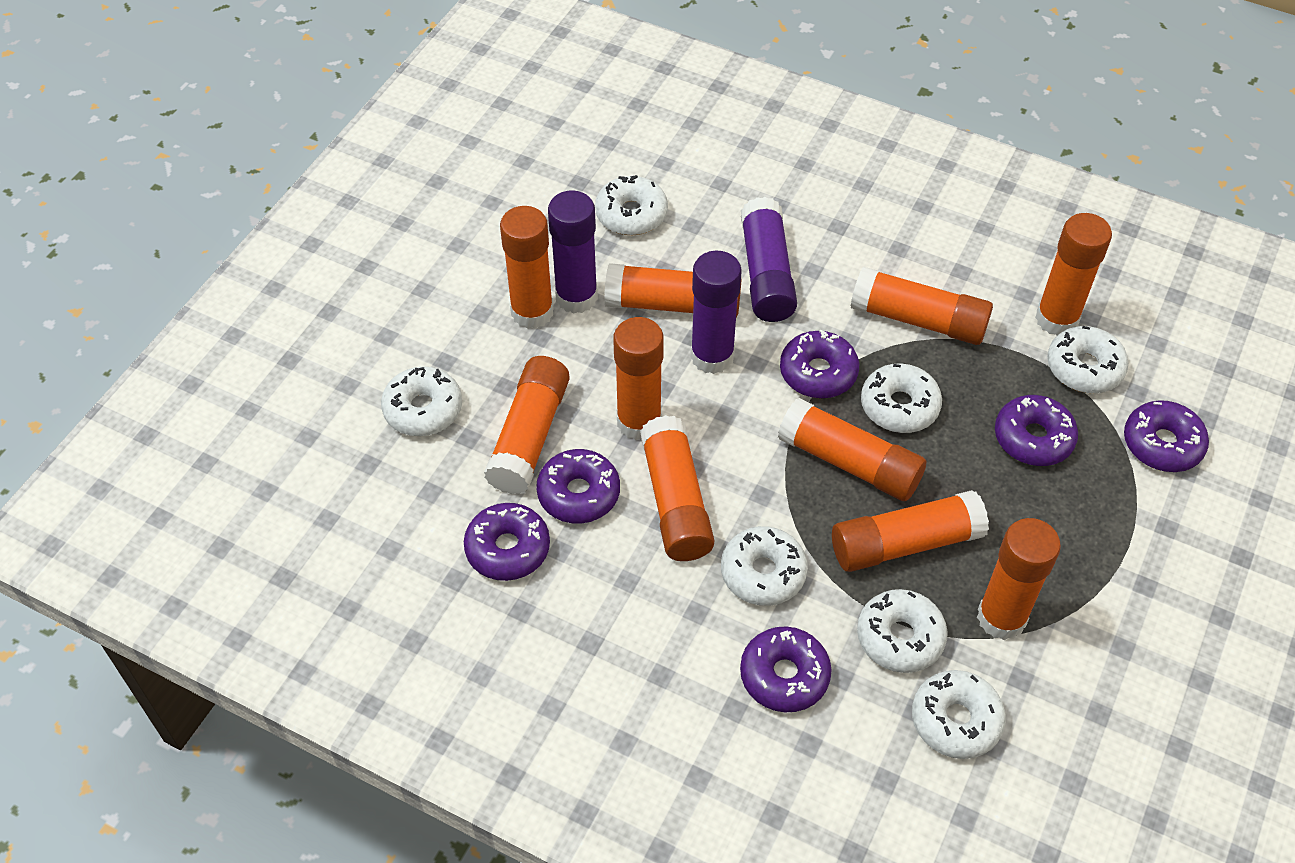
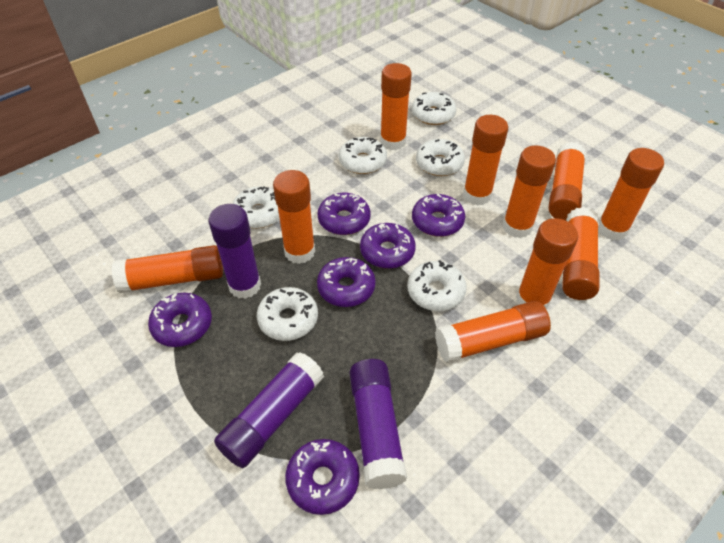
white donut: [381,366,462,436] [595,175,668,235] [721,526,808,606] [857,589,948,673] [861,363,942,433] [912,670,1006,759] [1047,326,1129,393] = 7 -> [233,186,280,228] [257,287,318,341] [339,137,387,174] [407,260,467,311] [412,92,457,125] [416,139,465,176] = 6

